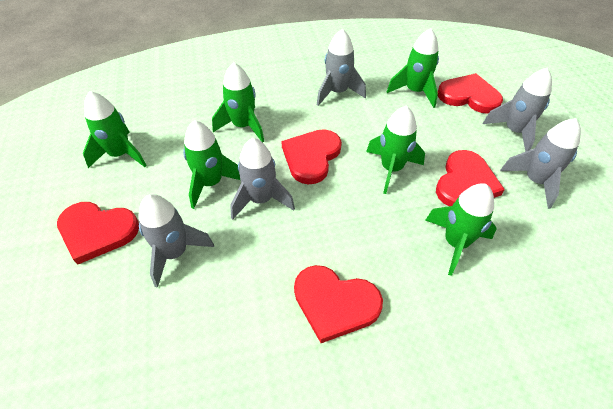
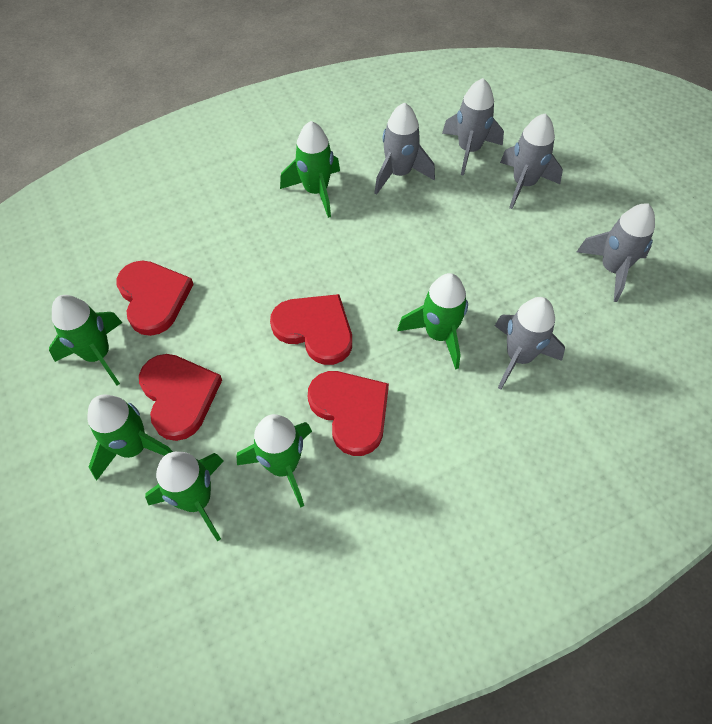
red heart: [57,202,139,265] [281,129,342,184] [294,265,383,343] [436,150,505,206] [438,73,503,114] = 5 -> [116,260,194,336] [139,354,222,441] [270,294,352,365] [308,371,389,456] = 4

